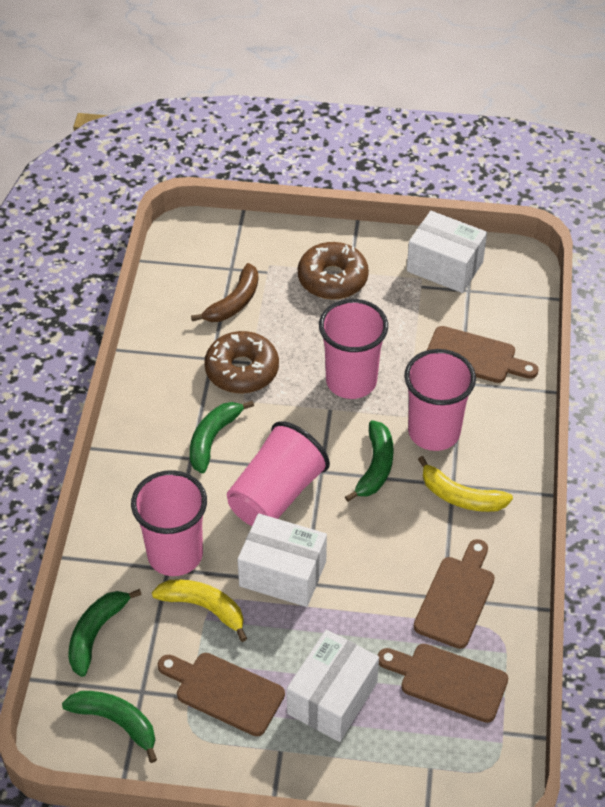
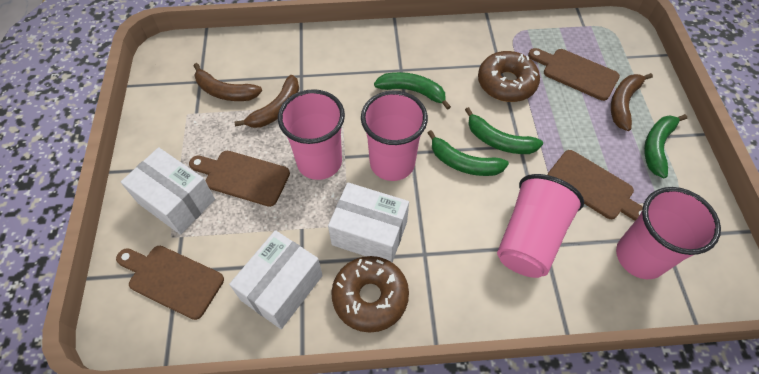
brown banana: [191,263,258,322] = 1 -> [194,63,262,101] [234,75,299,128] [611,73,653,131] = 3
yellow banana: [152,579,247,642] [418,456,513,512] = 2 -> none = 0

